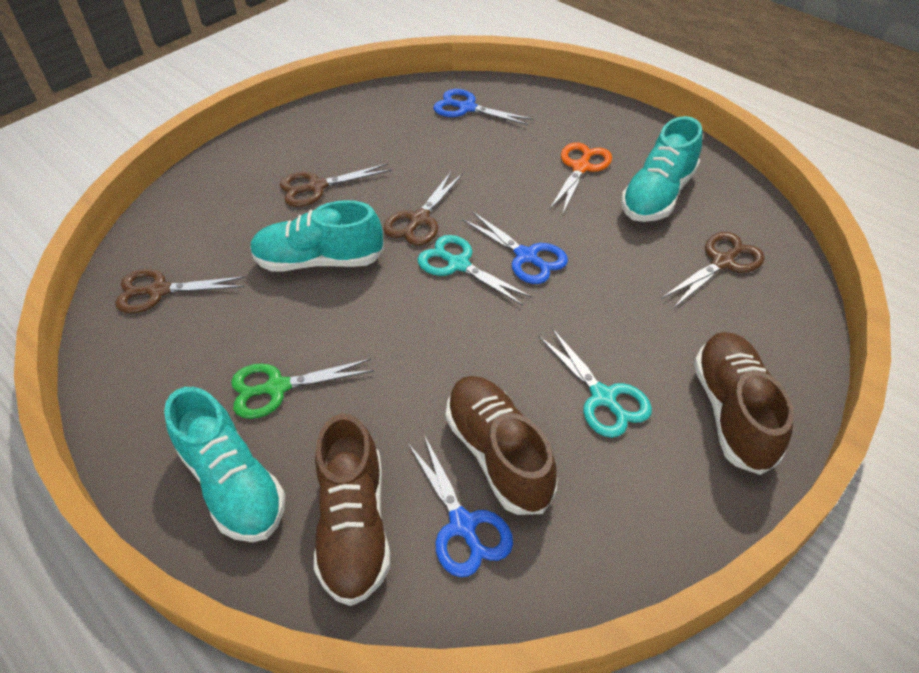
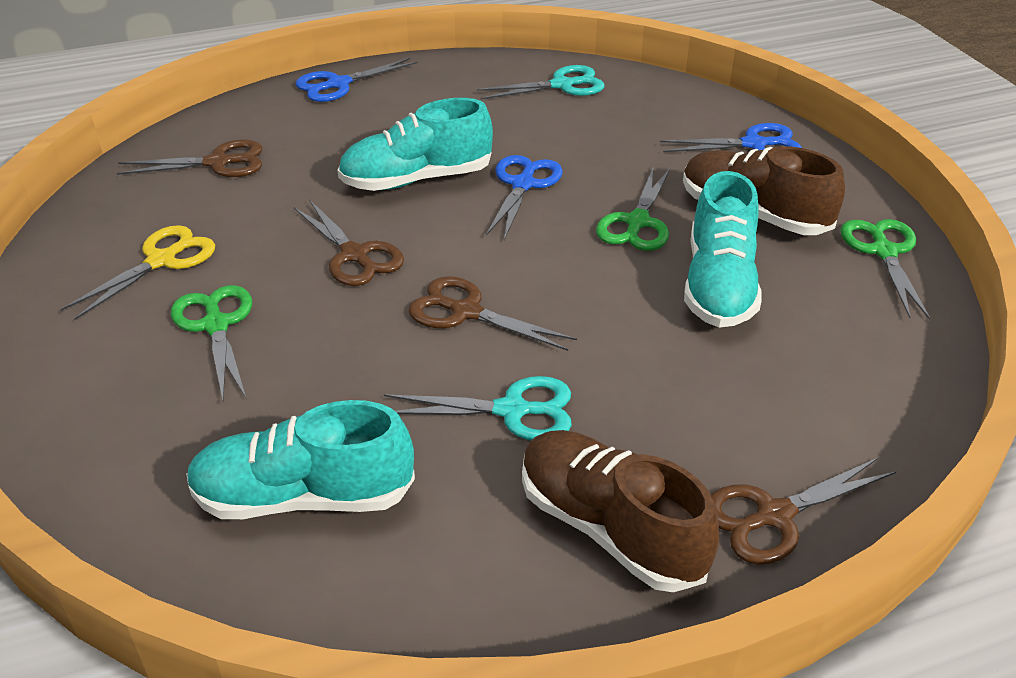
brown shoe: [314,413,390,606] [446,376,557,515] [694,332,794,475] = 3 -> [522,430,719,592] [683,146,845,235] = 2
green scissors: [231,359,374,419] = 1 -> [171,285,252,400] [596,166,671,251] [840,219,930,320] = 3
orange scissors: [549,143,612,213] = 1 -> none = 0
yellow scissors: none = 0 -> [61,225,215,320] = 1

